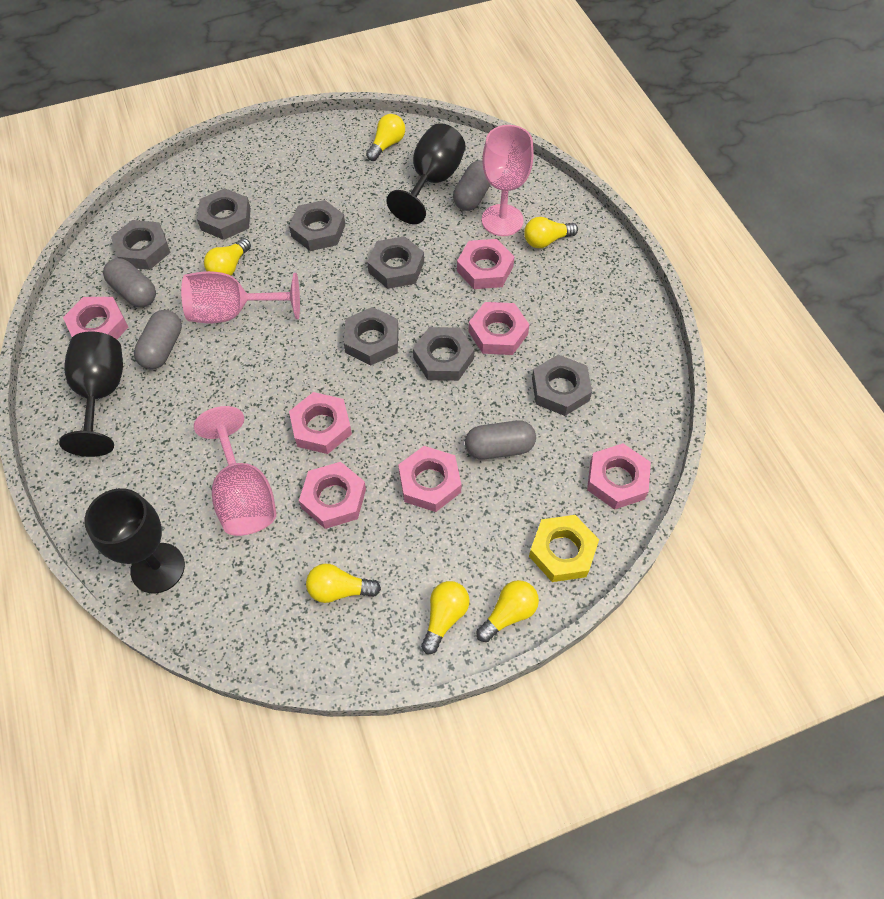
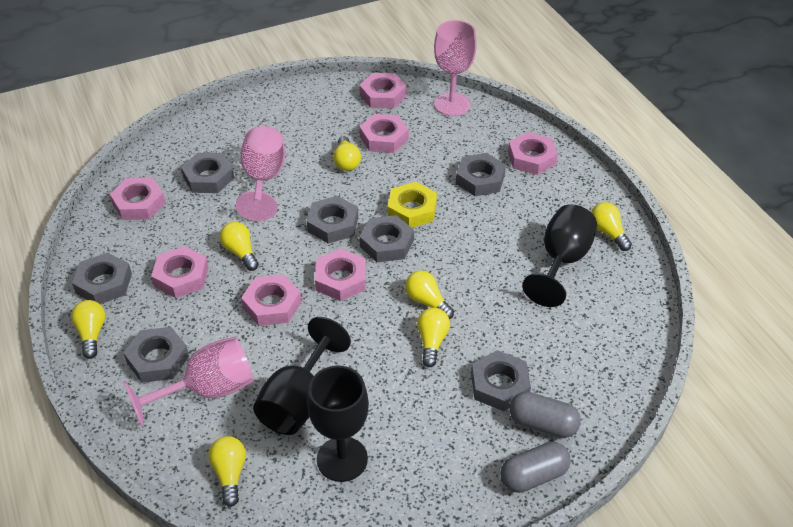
grey capsule: [103,258,156,307] [134,310,182,370] [453,160,491,211] [465,420,536,460] = 4 -> [500,442,571,493] [509,392,581,438] = 2
yellow light bulb: [204,238,251,276] [306,564,381,603] [366,114,405,161] [421,581,470,654] [476,580,539,642] [524,217,578,248] = 6 -> [71,300,105,359] [209,436,246,507] [220,222,259,271] [333,136,361,171] [405,270,454,319] [417,308,450,367] [591,202,632,251] = 7

